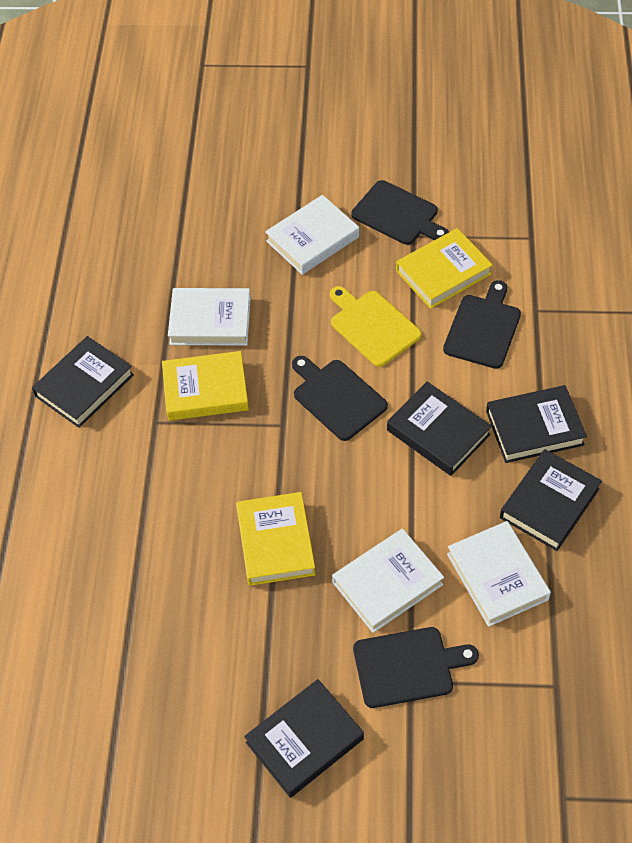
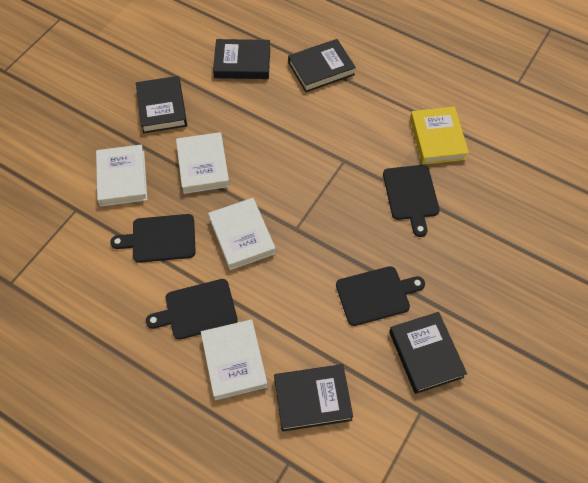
yellow book: [162,351,249,421] [236,492,316,586] [396,228,493,309] = 3 -> [410,107,469,165] = 1
yellow cutting board: [330,286,422,367] = 1 -> none = 0

